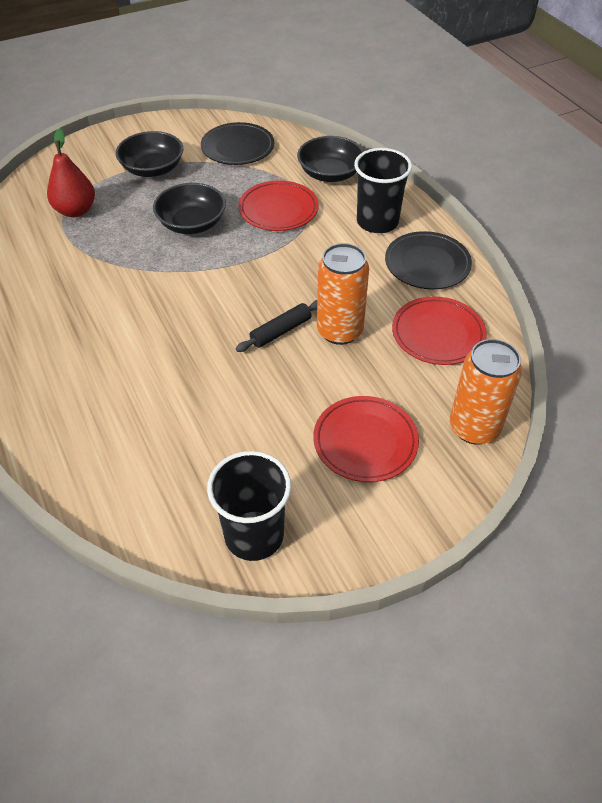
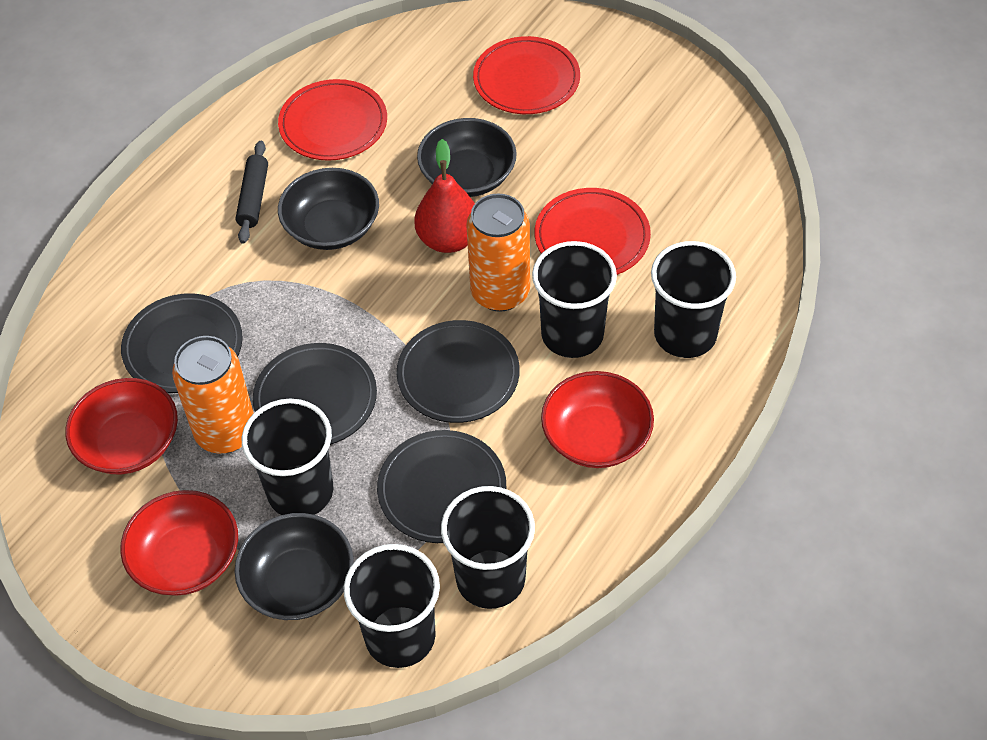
black cup: [207,451,291,561] [354,148,412,233] = 2 -> [242,399,333,515] [344,544,440,668] [441,486,535,609] [532,241,617,358] [651,241,736,358] = 5
black plate: [201,122,274,165] [385,231,472,289] = 2 -> [121,293,243,393] [253,343,377,445] [377,430,506,543] [397,320,520,423] = 4
red bowl: none = 0 -> [66,378,178,474] [120,490,238,596] [541,371,654,468] = 3

